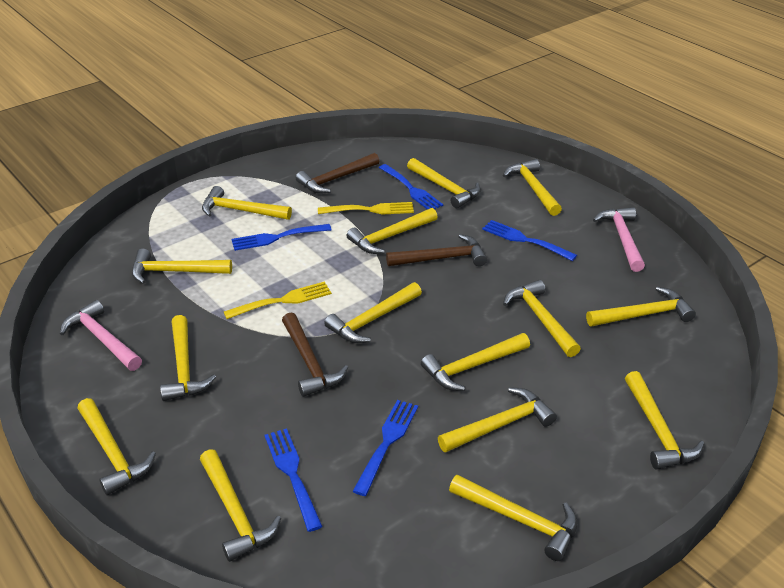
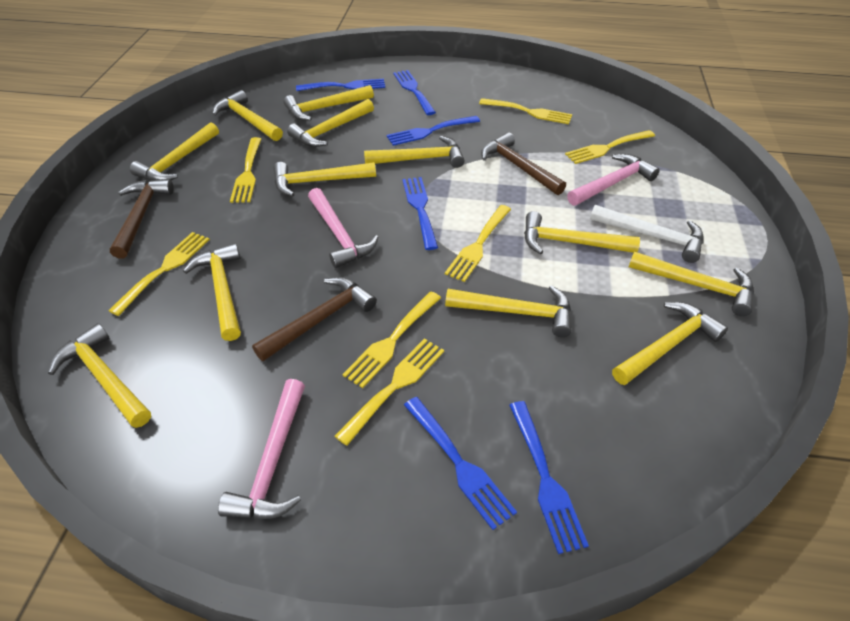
blue fork: [231,224,332,251] [264,428,323,532] [353,400,418,496] [379,164,444,210] [482,220,577,261] = 5 -> [296,79,385,91] [387,116,480,146] [393,70,436,115] [402,177,438,250] [404,397,517,530] [509,401,589,554] = 6
pink hammer: [60,300,142,371] [593,207,645,272] = 2 -> [218,379,305,519] [308,188,378,268] [567,154,660,206] = 3
white hammer: none = 0 -> [590,205,704,263] = 1
yellow fork: [224,282,332,319] [318,202,414,215] = 2 -> [108,232,210,316] [230,137,261,203] [335,338,444,446] [342,291,441,388] [445,205,511,282] [479,98,572,124] [565,130,655,164] = 7
yellow hammer: [78,398,156,495] [132,249,232,284] [160,315,216,401] [200,449,281,562] [202,186,292,220] [324,282,422,343] [347,208,438,254] [407,158,481,208] [421,333,530,391] [438,387,557,453] [449,475,577,561] [503,159,562,216] [503,280,581,357] [586,287,696,327] [625,371,704,470] = 15 -> [48,323,151,428] [130,122,219,181] [183,243,241,341] [212,90,283,141] [273,162,376,197] [283,85,374,121] [287,99,374,147] [364,136,464,168] [445,285,571,337] [524,211,640,254] [612,302,728,385] [629,251,754,316] = 12

